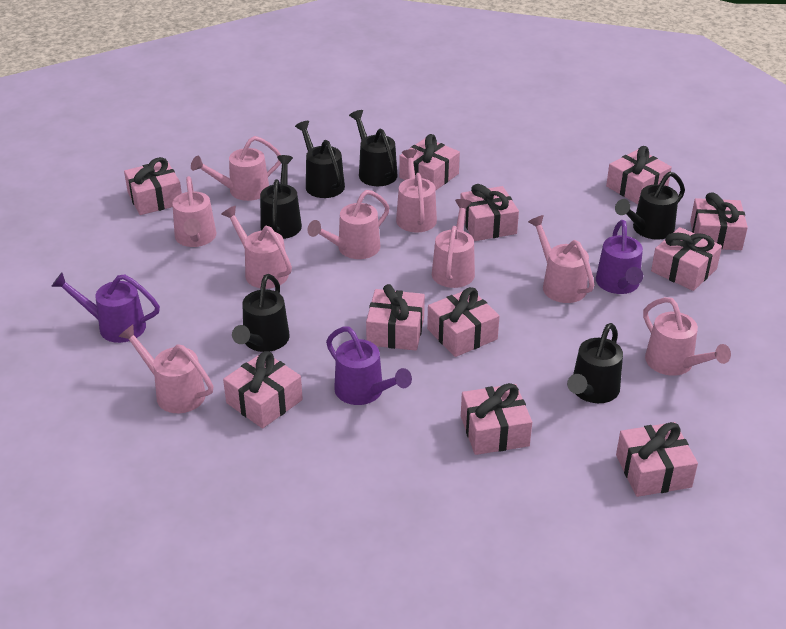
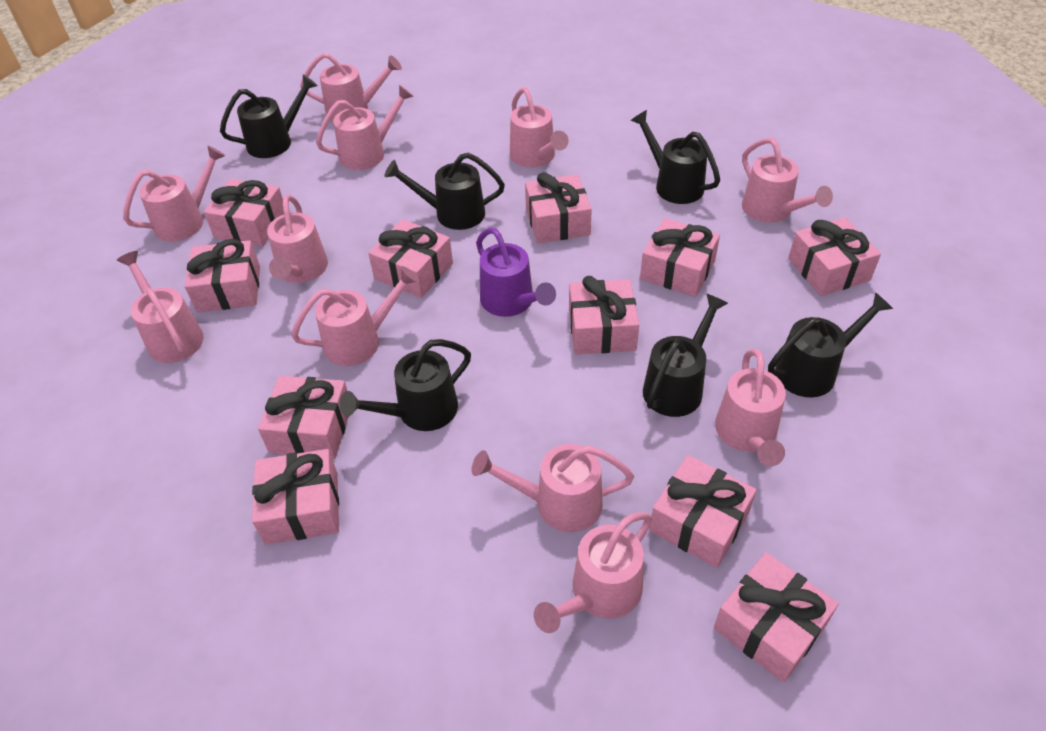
pink watering can: [118,325,213,413] [172,176,216,247] [191,136,281,201] [221,206,292,289] [308,190,389,259] [396,149,437,232] [432,199,475,288] [528,215,594,303] [643,297,731,376] = 9 -> [117,251,204,363] [123,145,226,242] [267,194,328,283] [291,266,419,366] [300,53,402,121] [316,85,414,170] [472,444,634,532] [510,87,569,168] [534,512,652,633] [715,349,786,466] [742,138,833,223] = 11
purple watering can: [51,273,160,343] [326,327,412,405] [596,220,643,294] = 3 -> [476,228,556,317] = 1

